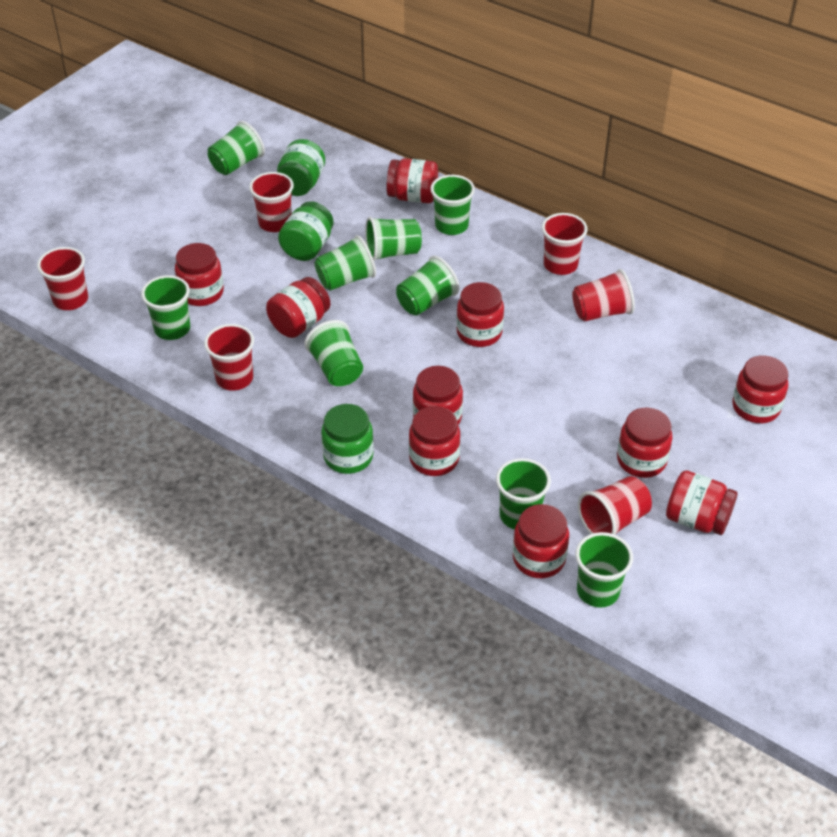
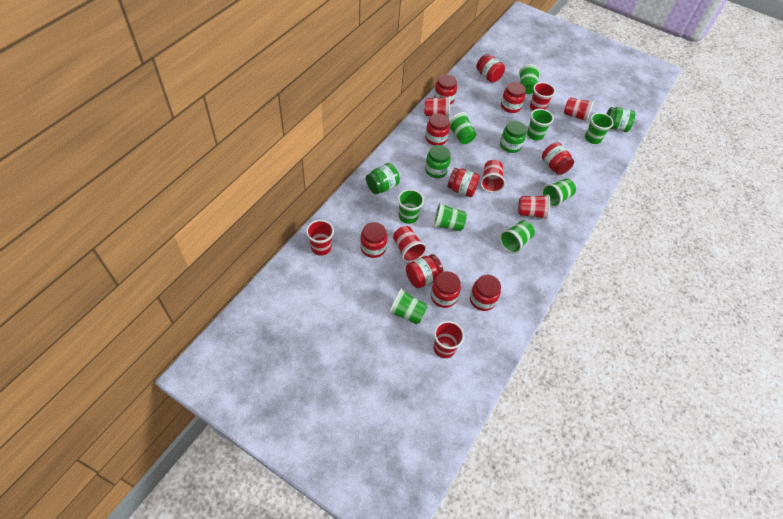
green jar: [277,139,325,196] [278,201,333,261] [321,404,374,474] = 3 -> [366,163,400,194] [425,145,451,178] [500,121,526,153] [607,107,635,132] = 4
red cup: [37,247,88,310] [204,324,254,391] [249,172,294,232] [542,213,587,275] [572,269,635,322] [578,476,652,534] = 6 -> [306,220,334,256] [393,226,427,262] [425,96,450,118] [433,321,464,358] [480,160,505,193] [518,194,550,220] [530,82,555,111] [564,98,594,122] = 8

